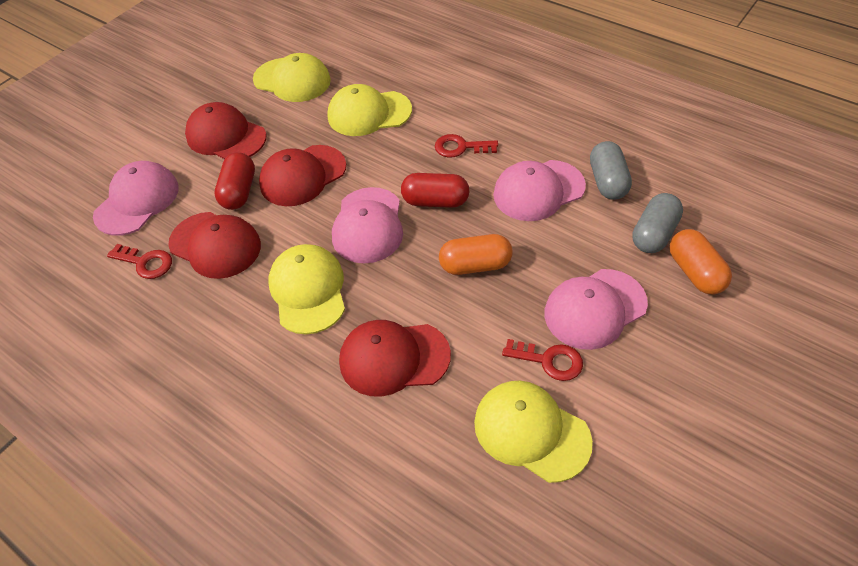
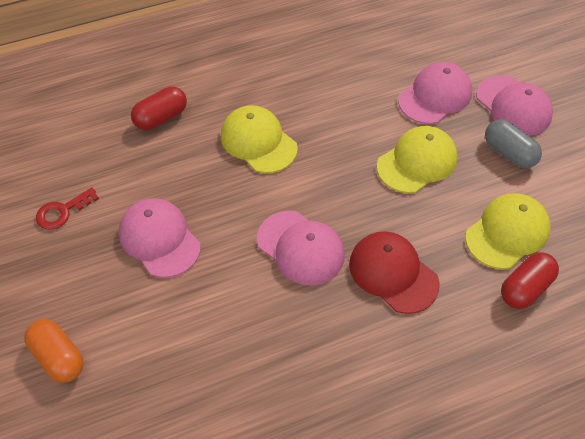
grey capsule: [590,141,632,200] [632,193,683,253] = 2 -> [485,119,542,168] = 1
orange capsule: [439,234,513,275] [670,229,732,294] = 2 -> [24,319,84,383] = 1
red cap: [168,212,261,279] [185,102,266,159] [259,145,346,206] [339,320,451,397] = 4 -> [349,231,440,314] = 1
red key: [107,244,172,279] [435,134,498,158] [502,339,583,381] = 3 -> [36,187,99,230] = 1
yellow cap: [253,53,331,102] [268,244,345,335] [327,84,412,136] [474,380,593,483] = 4 -> [221,105,298,173] [377,126,458,193] [465,193,551,269] = 3

